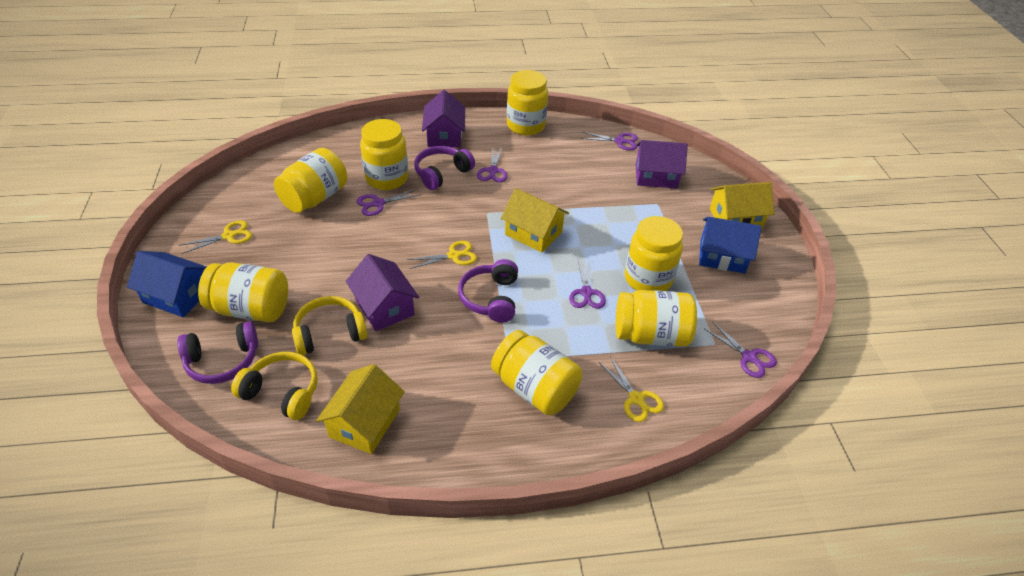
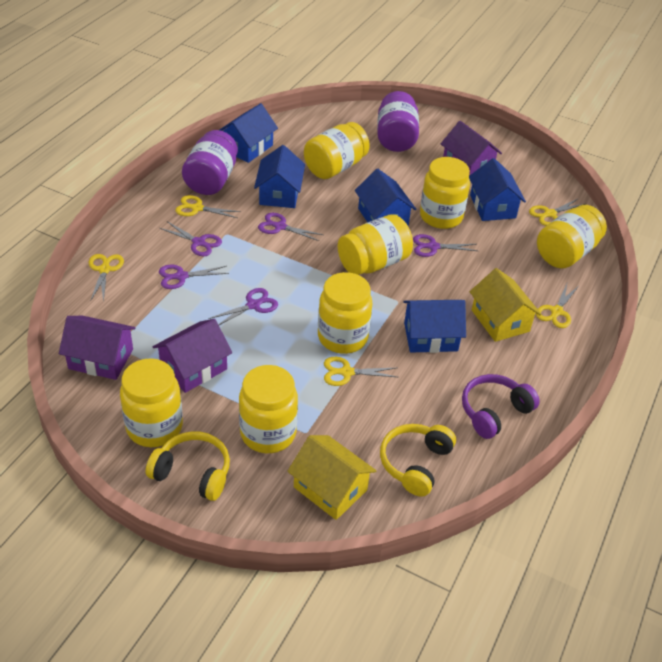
blue house: [127,251,206,317] [699,217,762,273] = 2 -> [219,103,278,163] [254,145,305,208] [355,169,416,226] [403,300,466,353] [469,158,526,221] = 5
purple headphones: [177,321,258,384] [414,146,475,190] [458,259,518,323] = 3 -> [462,374,540,439] = 1
purple jar: none = 0 -> [182,130,238,195] [377,91,419,152] = 2
yellow house: [316,364,405,454] [501,188,569,253] [710,182,774,229] = 3 -> [287,435,376,520] [470,268,541,342] = 2
yellow scissors: [179,220,252,254] [407,241,477,269] [599,356,664,422] = 3 -> [89,254,124,302] [175,195,241,218] [324,357,397,386] [529,198,585,226] [536,284,579,328] = 5

